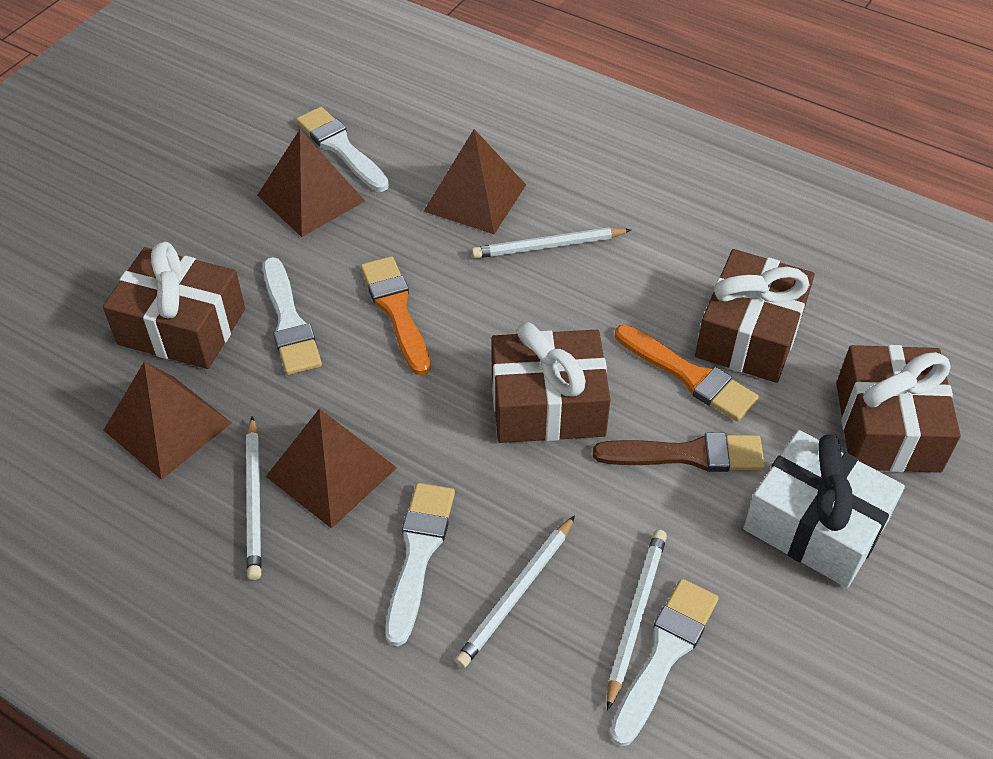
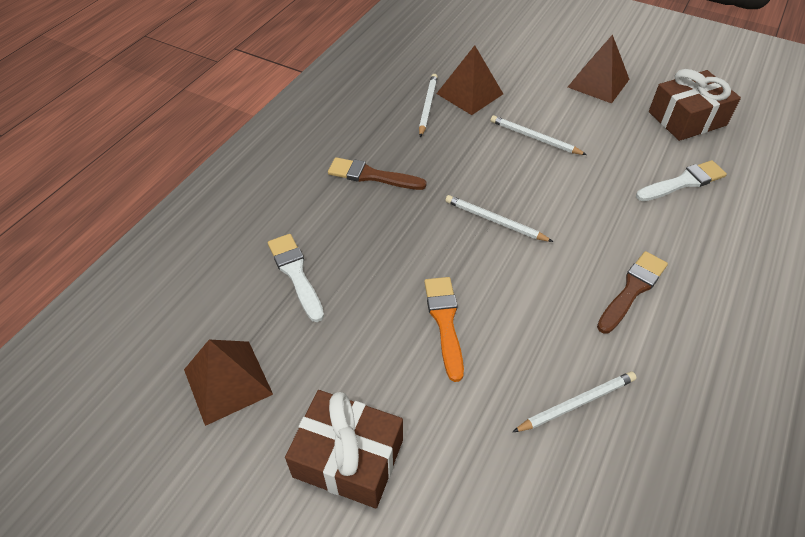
brown brush: [593,432,765,472] = 1 -> [328,157,427,190] [597,251,668,334] = 2
brown gift: [103,242,245,369] [492,322,611,443] [695,249,815,383] [836,345,961,473] = 4 -> [285,390,403,508] [649,69,741,141] = 2
brown pyramid: [103,362,231,480] [257,130,365,237] [266,408,397,529] [424,129,526,234] = 4 -> [184,340,273,426] [436,45,503,115] [568,34,630,104] = 3
orange brush: [360,256,431,375] [615,324,759,421] = 2 -> [424,277,464,382] = 1
white brush: [263,257,322,375] [296,107,389,192] [386,483,455,646] [610,579,719,746] = 4 -> [268,234,324,322] [636,160,727,201] = 2
white gift: [743,430,905,588] = 1 -> none = 0

